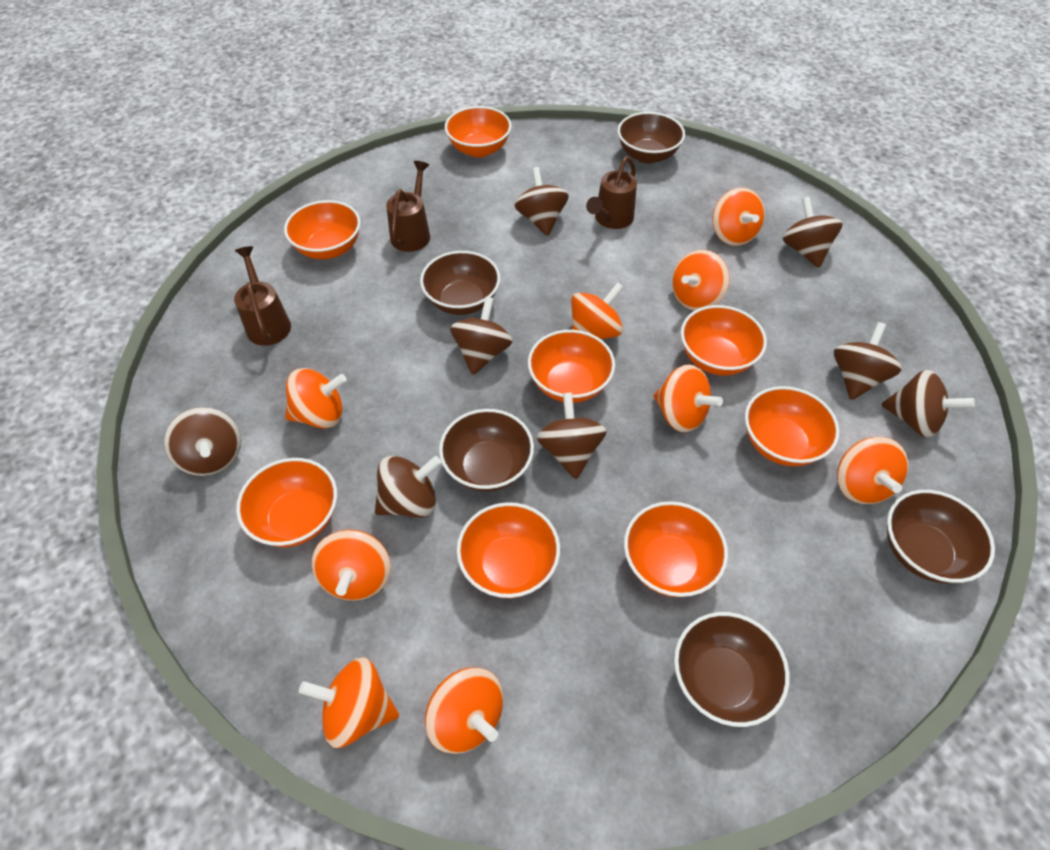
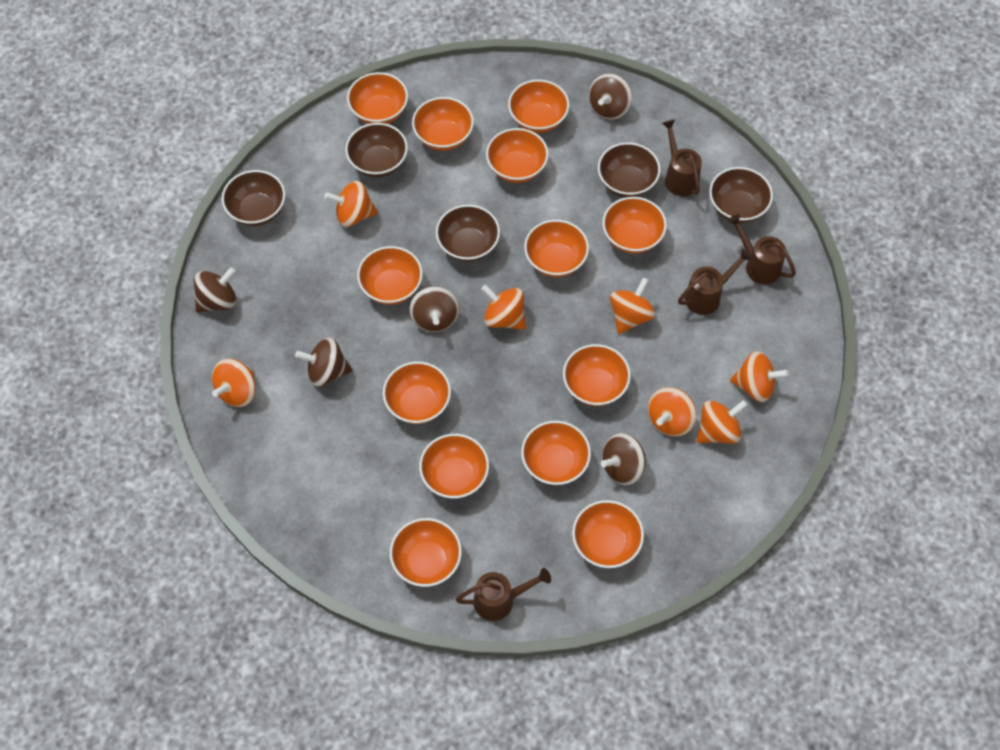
brown spinning top: [164,407,241,476] [375,456,441,518] [450,297,513,375] [515,167,569,236] [537,392,607,479] [782,197,843,268] [834,322,902,400] [882,369,975,438] = 8 -> [194,267,236,313] [295,337,352,387] [409,286,459,332] [588,73,632,120] [601,433,645,485] = 5
brown watering can: [234,246,291,346] [386,161,430,252] [586,156,637,229] = 3 -> [456,568,551,621] [662,119,702,196] [678,249,752,315] [727,214,796,284] = 4
orange bowl: [236,458,337,547] [284,200,361,259] [445,106,511,157] [457,502,560,598] [528,330,615,403] [624,501,728,597] [681,305,767,376] [745,386,839,466] = 8 -> [347,72,408,124] [357,246,423,305] [383,362,451,424] [390,518,462,587] [412,97,474,151] [419,434,489,499] [486,128,548,183] [508,80,569,133] [521,421,591,485] [524,220,589,277] [563,344,631,406] [572,500,644,568] [602,197,667,254] = 13
orange spinning top: [285,368,347,429] [299,657,399,748] [312,530,391,601] [425,667,504,754] [571,282,624,339] [654,364,723,432] [672,250,729,311] [712,188,765,246] [837,437,908,504] = 9 -> [212,359,256,407] [325,181,378,227] [481,285,526,330] [610,277,656,334] [648,387,696,437] [697,400,748,444] [730,351,789,402] = 7

